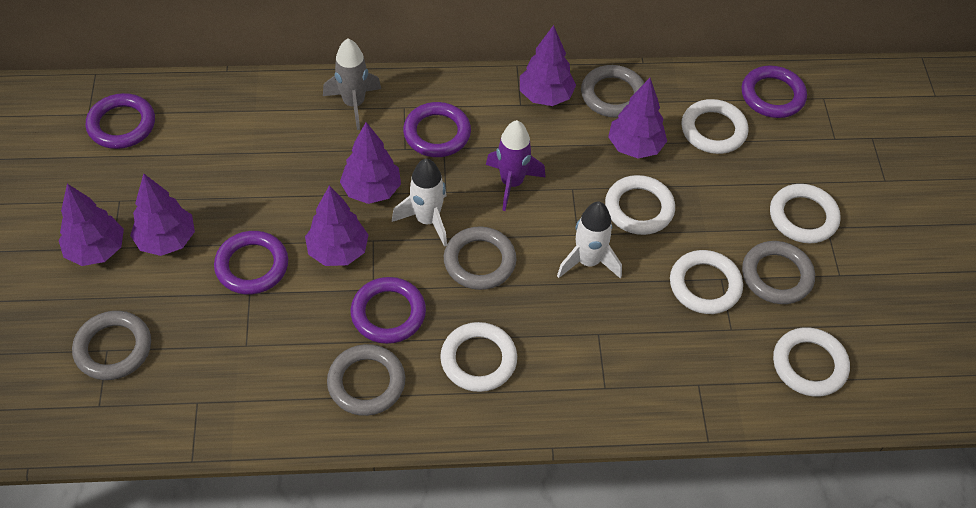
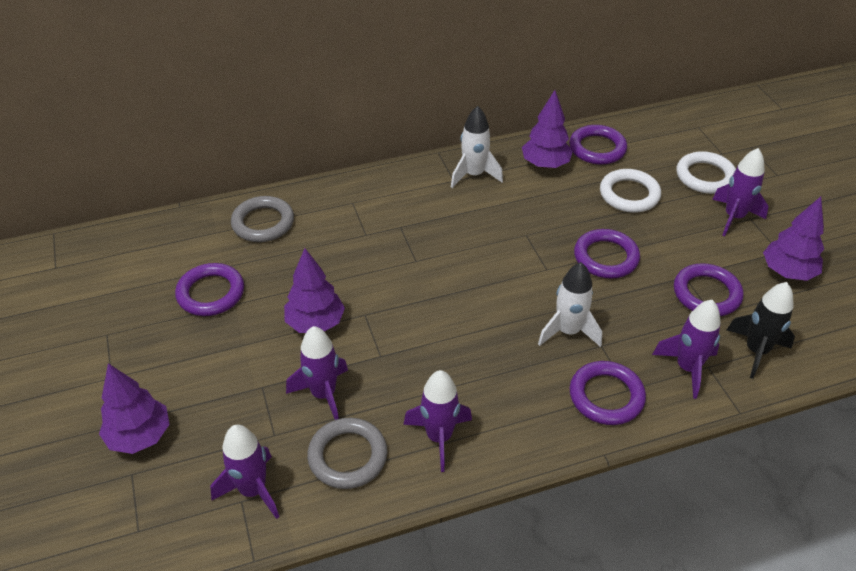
black rocket: none = 0 -> [727,282,795,379] = 1
grey ring: [72,311,151,380] [327,344,405,416] [444,227,516,290] [581,65,644,118] [742,241,815,304] = 5 -> [231,196,294,242] [307,418,388,489] = 2
grey rocket: [323,39,381,130] = 1 -> none = 0
purple rocket: [486,120,546,211] = 1 -> [210,425,280,519] [286,326,348,420] [403,370,472,472] [652,300,721,399] [712,148,769,236] = 5
purple tree: [59,184,124,266] [130,173,195,256] [305,185,368,266] [340,122,401,204] [520,25,576,106] [608,78,667,159] = 6 -> [99,363,170,454] [284,248,345,333] [522,90,573,169] [763,197,824,281] = 4
white ring: [440,322,517,392] [605,175,675,235] [670,250,743,314] [681,99,748,154] [770,184,841,243] [773,327,850,397] = 6 -> [600,169,661,213] [677,151,736,194] = 2

